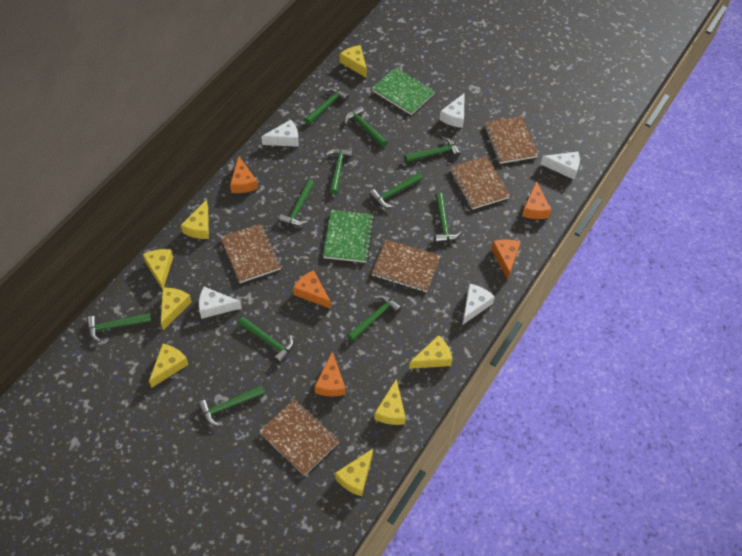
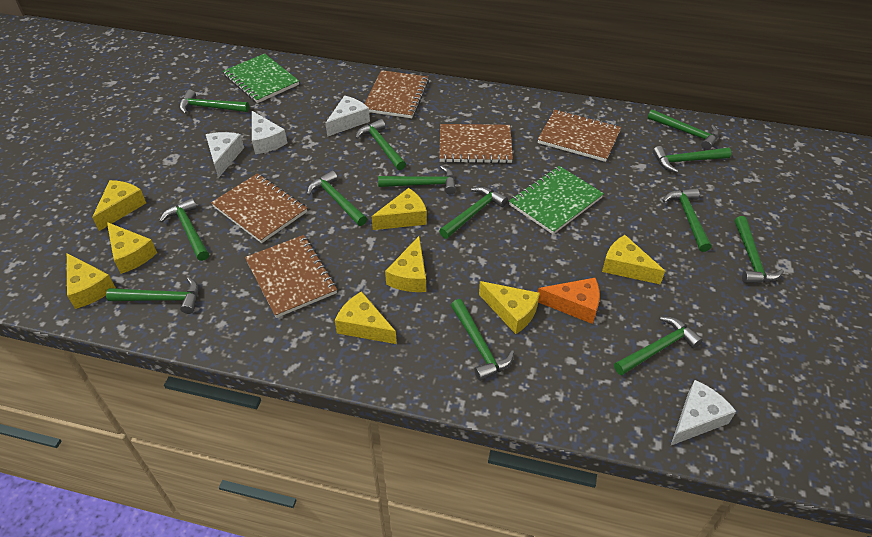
green hammer: [87,313,151,342] [198,385,265,426] [238,317,294,363] [279,179,314,226] [304,88,349,125] [326,148,353,194] [345,106,388,147] [347,295,401,341] [369,172,423,208] [405,137,461,162] [435,193,462,243] = 11 -> [106,277,198,314] [159,198,209,261] [180,90,249,114] [307,170,367,226] [355,119,406,170] [378,166,456,195] [439,186,508,239] [451,299,514,381] [614,317,703,376] [648,109,719,150] [653,146,731,173] [663,188,711,252] [735,216,784,283] = 13
orange cheese: [230,156,258,193] [293,270,331,309] [315,351,346,396] [491,240,521,280] [522,181,551,219] = 5 -> [538,278,600,324] = 1
white cheese: [199,287,242,319] [261,120,299,147] [439,93,465,128] [462,283,495,325] [541,152,580,180] = 5 -> [206,132,244,178] [252,111,287,154] [325,96,370,137] [671,380,736,445] = 4

